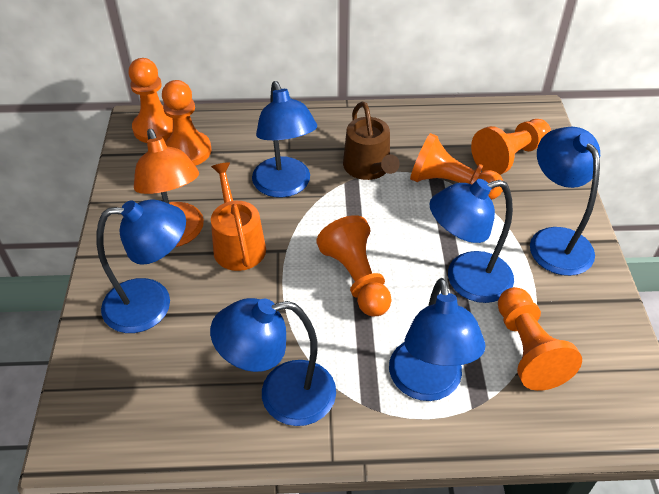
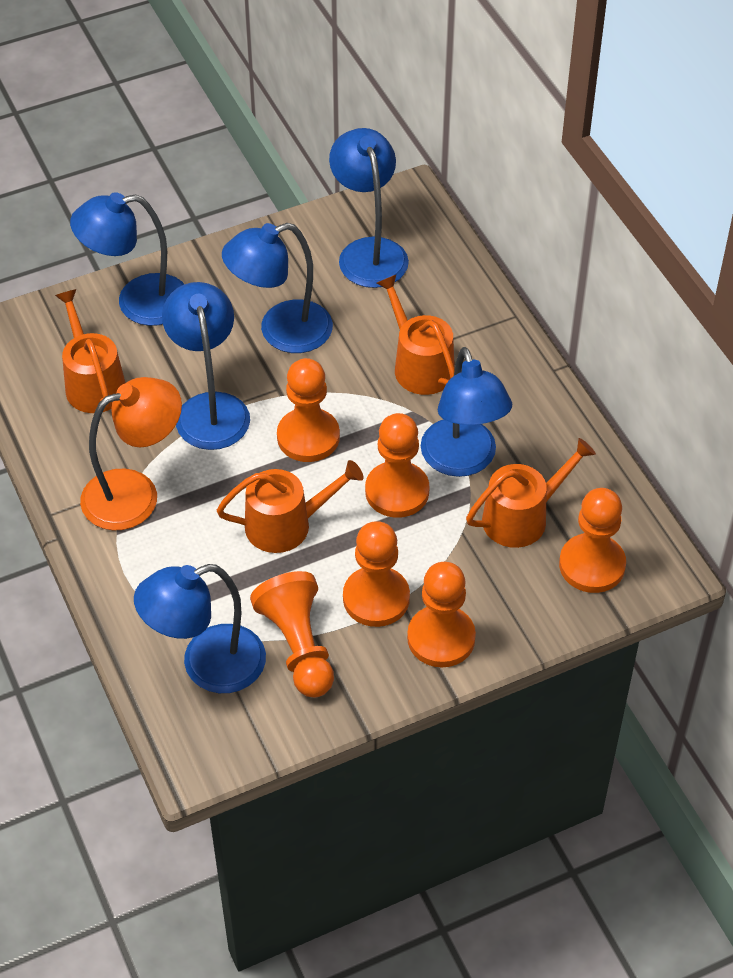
brown watering can: [343,102,400,180] = 1 -> none = 0
orange watering can: [211,162,266,271] = 1 -> [55,289,126,413] [217,460,363,553] [377,275,455,395] [466,438,596,548] = 4

